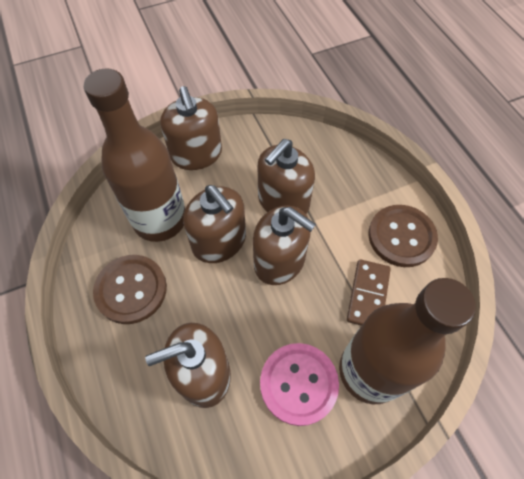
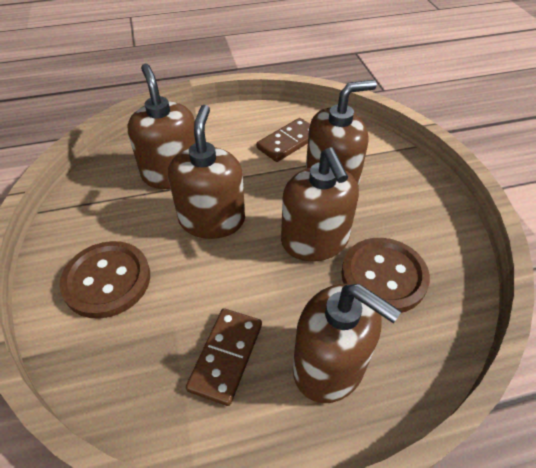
brown bottle: [84,68,185,242] [339,278,476,404] = 2 -> none = 0
brown domino: [347,259,391,326] = 1 -> [186,308,262,406] [256,118,310,162] = 2
pink button: [260,343,339,426] = 1 -> none = 0

